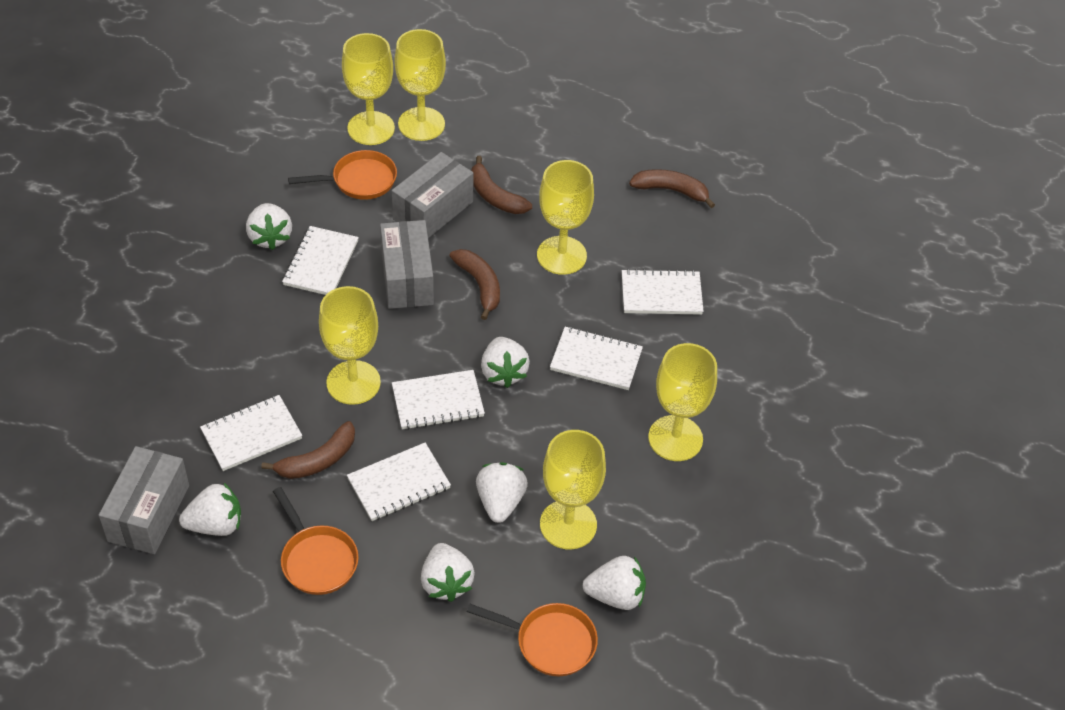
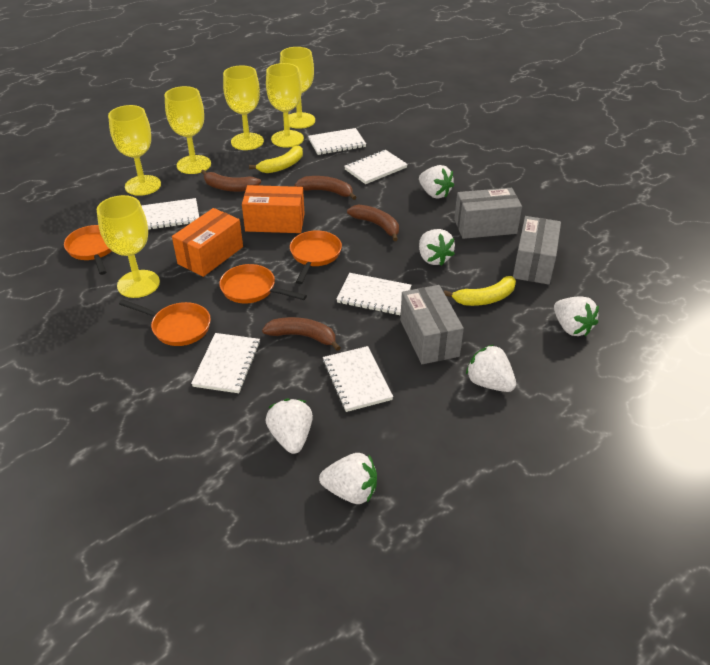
orange box: none = 0 -> [172,208,243,277] [242,185,305,233] = 2
orange pan: [273,487,359,595] [288,150,397,200] [467,603,598,676] = 3 -> [64,225,112,275] [119,299,211,346] [219,264,307,303] [290,230,342,284] = 4
yellow banana: none = 0 -> [249,145,303,173] [444,276,516,306] = 2

